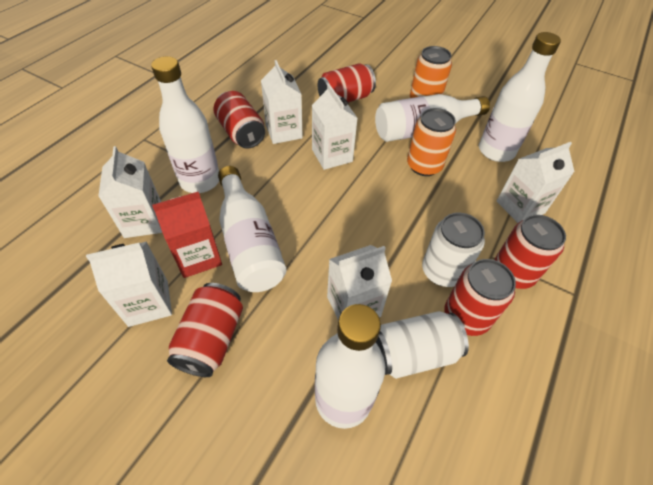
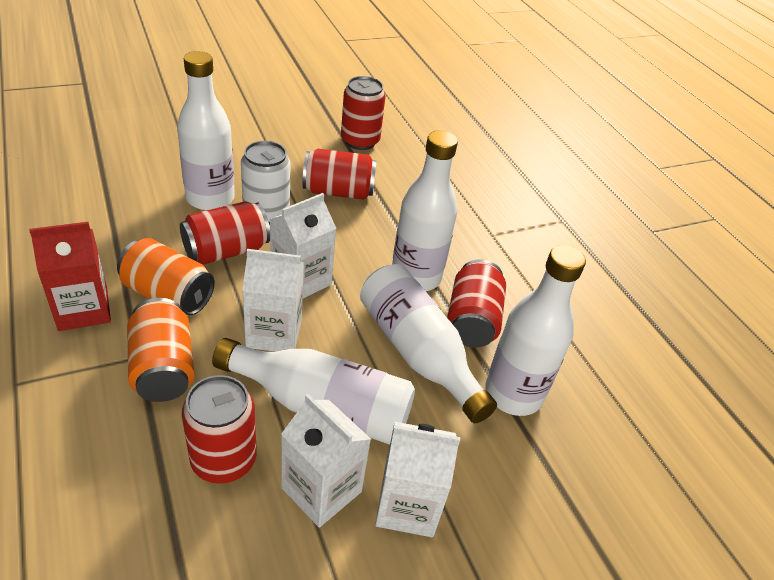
white can: [376,311,469,379] [422,213,485,287] = 2 -> [241,141,290,225] = 1
white carton: [86,242,172,327] [98,146,162,238] [261,60,303,144] [312,84,358,170] [327,245,392,320] [497,142,574,223] = 6 -> [242,249,304,352] [270,193,336,298] [281,394,371,528] [375,422,460,537] = 4

